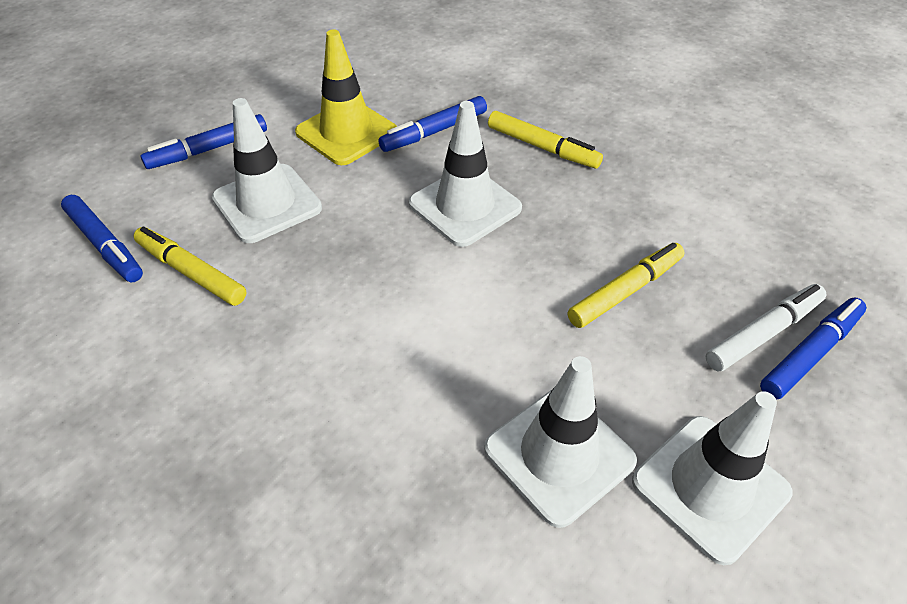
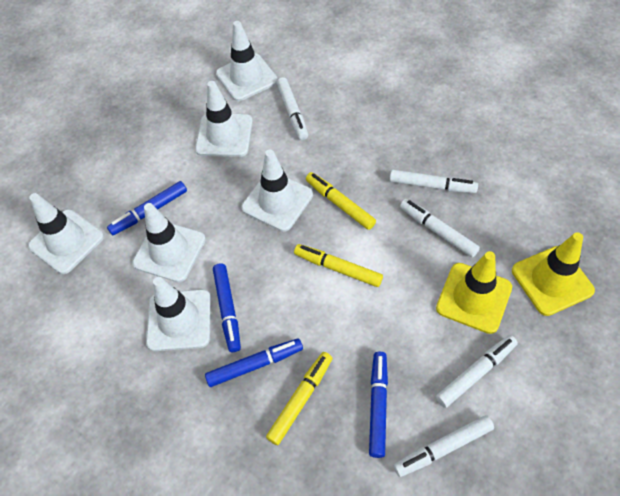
white marker: [706,284,827,372] = 1 -> [277,77,308,140] [389,170,478,193] [394,415,494,477] [400,199,480,258] [436,335,518,408] = 5
white traffic cone: [212,98,322,243] [409,101,522,247] [484,356,637,528] [632,391,793,565] = 4 -> [28,193,104,274] [132,203,206,282] [146,277,211,351] [195,81,253,157] [216,21,278,101] [241,149,313,232] = 6
yellow traffic cone: [295,29,397,165] = 1 -> [436,251,512,334] [512,232,595,316] = 2

